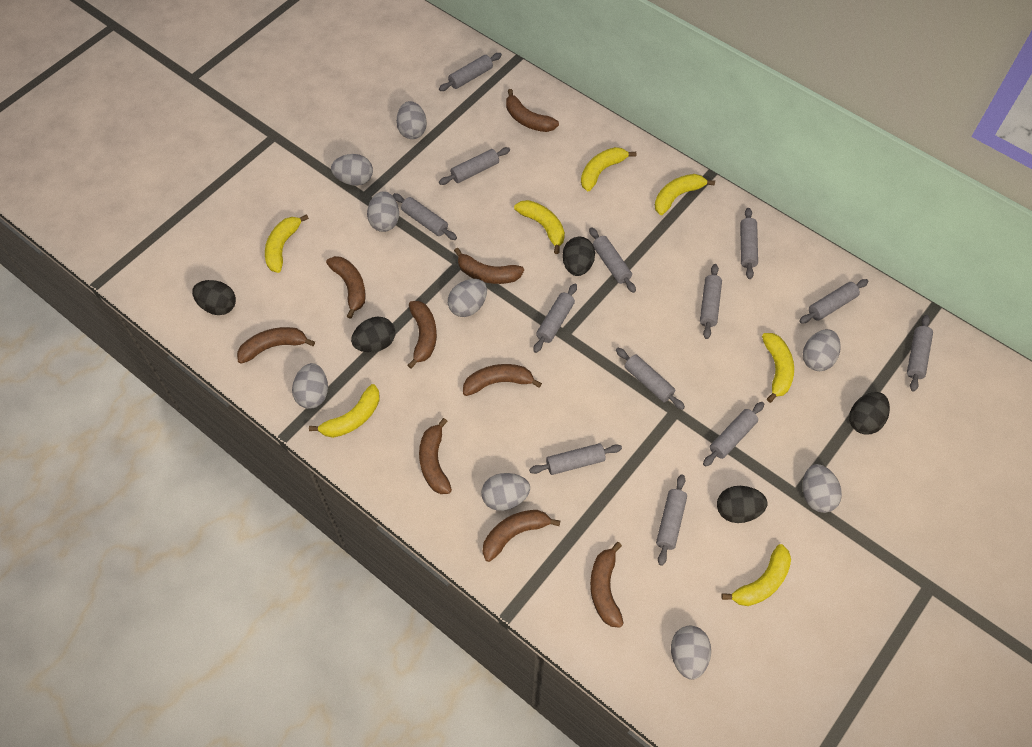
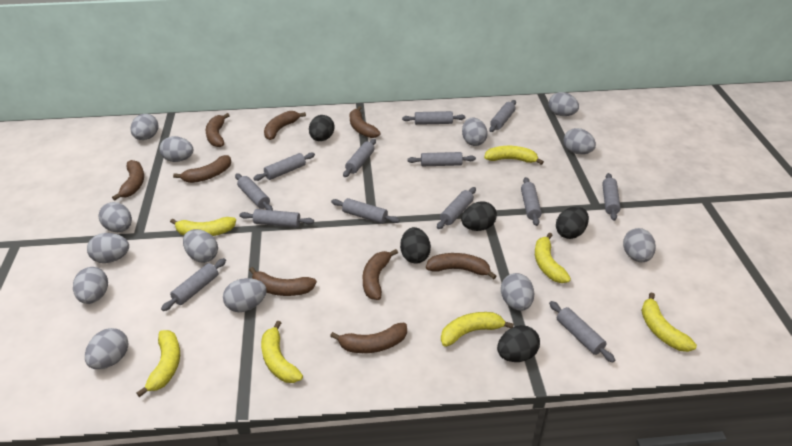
grey egg: [292,363,328,409] [331,154,373,186] [367,191,399,232] [396,101,427,139] [448,279,487,317] [481,473,530,511] [671,626,711,680] [802,464,842,513] [803,329,841,371] = 9 -> [73,267,108,304] [85,328,128,369] [87,233,129,263] [99,202,132,232] [131,114,159,140] [159,136,194,162] [183,229,218,263] [223,278,267,312] [462,118,488,146] [501,273,534,311] [549,92,579,116] [563,128,596,154] [623,228,656,262] = 13

